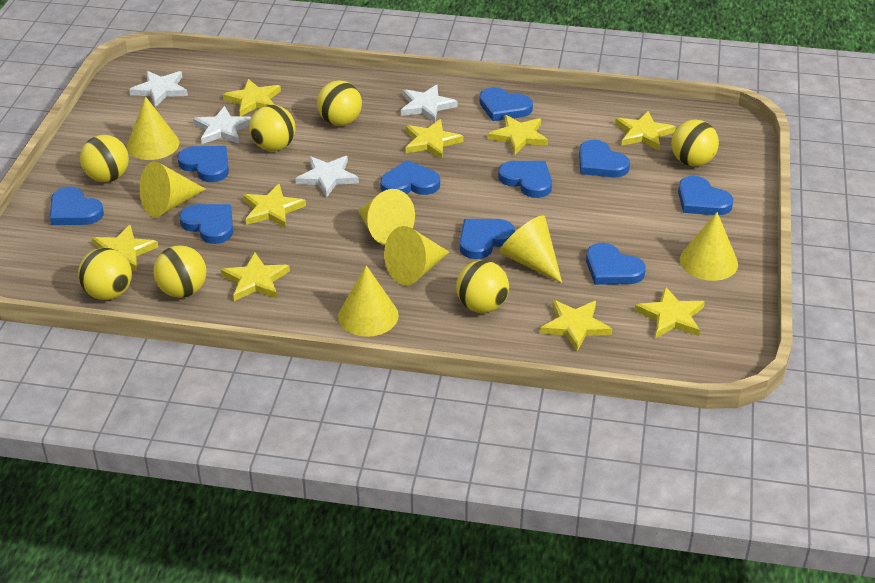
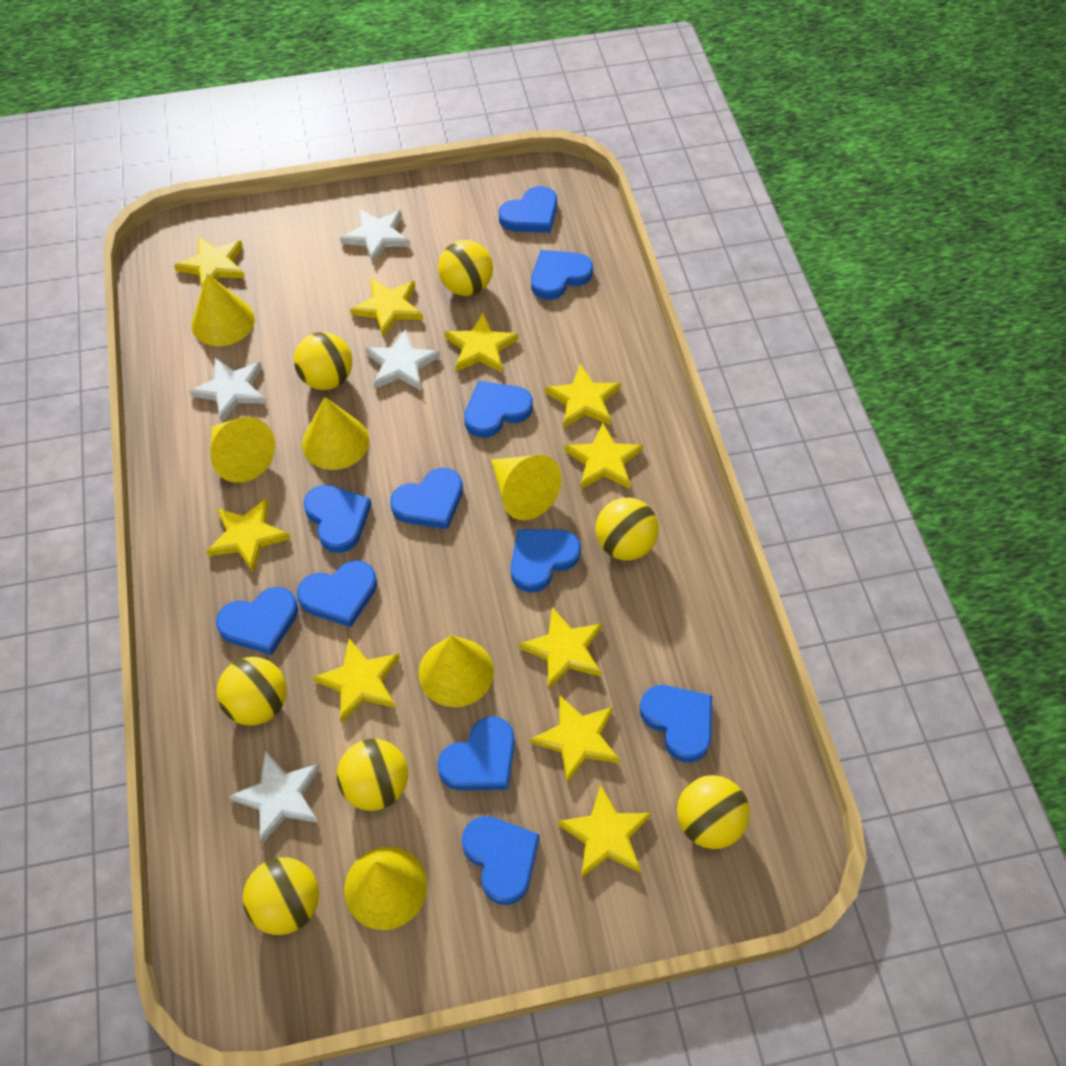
blue heart: [50,186,104,225] [177,146,229,182] [179,204,233,244] [380,160,440,195] [459,219,515,259] [479,87,533,121] [498,161,552,198] [579,140,630,177] [586,243,646,285] [678,176,734,215] = 10 -> [216,587,298,655] [297,561,377,627] [303,485,372,553] [390,468,463,529] [437,716,515,790] [462,816,540,905] [464,381,533,438] [499,186,557,233] [511,529,581,592] [531,250,593,300] [640,685,712,763] = 11
yellow cone: [127,96,180,160] [140,161,206,217] [338,265,399,337] [358,189,415,245] [384,226,449,285] [499,215,562,283] [680,212,738,281] = 7 -> [191,274,255,346] [210,417,275,483] [302,397,369,470] [344,846,427,930] [418,635,494,707] [491,455,561,521] = 6
yellow star: [92,225,158,272] [221,253,290,301] [223,79,281,116] [243,184,306,228] [406,119,464,160] [488,115,548,155] [540,300,612,351] [615,111,676,150] [635,287,705,338] = 9 -> [174,237,245,288] [206,498,291,573] [313,638,400,723] [350,278,423,337] [444,313,519,373] [519,607,602,690] [530,695,620,783] [545,364,621,428] [557,784,651,878] [564,423,643,489] = 10

